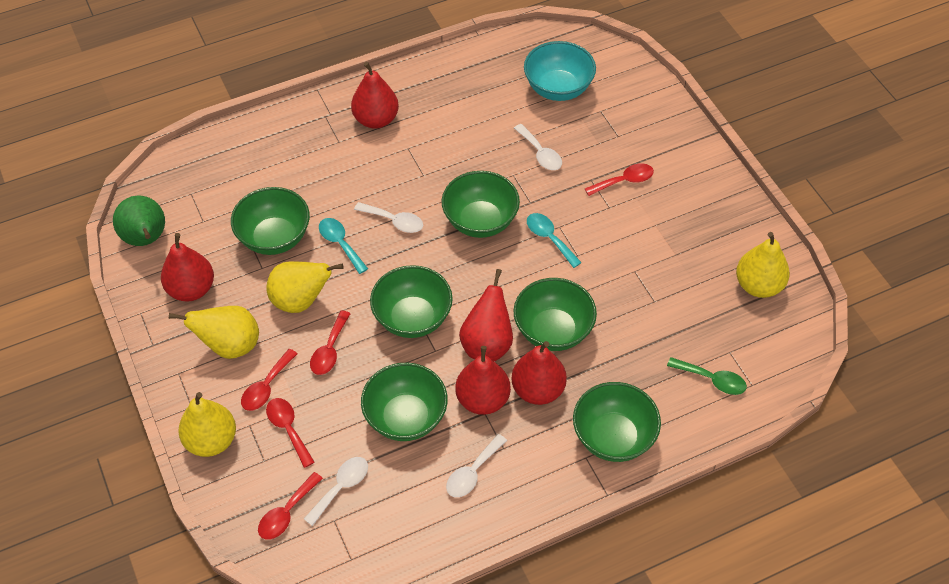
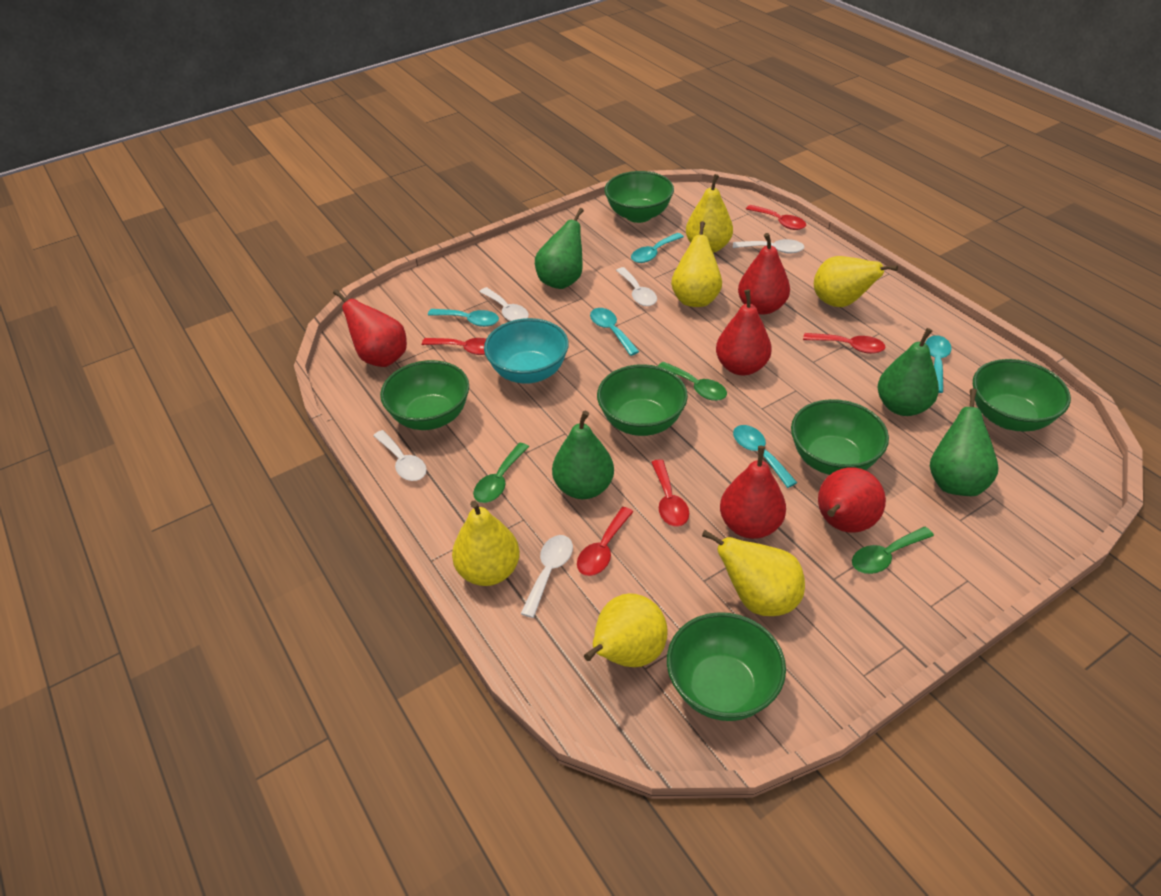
green pear: [113,196,165,246] = 1 -> [535,208,584,289] [552,411,614,499] [878,328,939,416] [930,388,999,496] = 4
green spoon: [667,357,747,395] = 1 -> [473,443,529,503] [658,362,727,401] [852,527,934,574] = 3
turquoise spoon: [319,218,368,274] [527,213,582,268] = 2 -> [428,309,499,327] [590,308,639,356] [631,233,684,263] [733,425,797,488] [925,335,952,393] = 5
white spoon: [304,457,368,526] [354,202,423,233] [446,434,507,497] [514,124,562,170] = 4 -> [373,430,427,481] [479,287,529,321] [520,535,573,618] [616,267,657,306] [733,239,804,254] = 5
yellow pear: [169,306,259,359] [178,392,236,457] [266,261,343,313] [736,232,790,298] = 4 -> [452,500,520,586] [584,593,668,667] [671,221,722,307] [686,174,733,253] [702,530,805,616] [814,256,898,307] = 6

